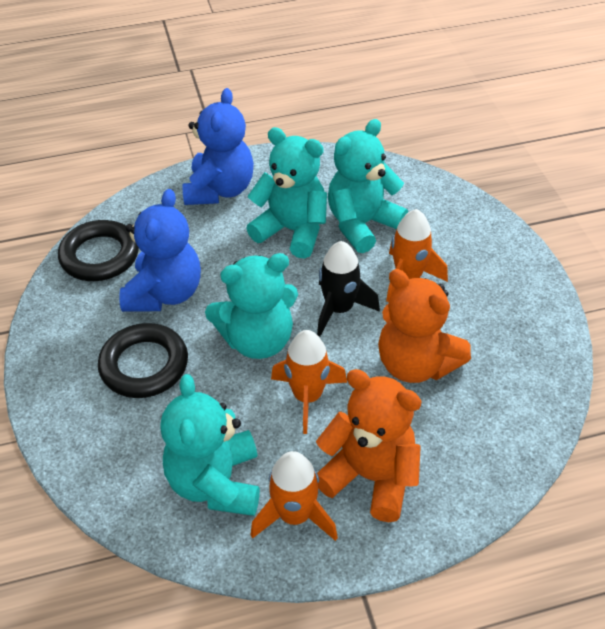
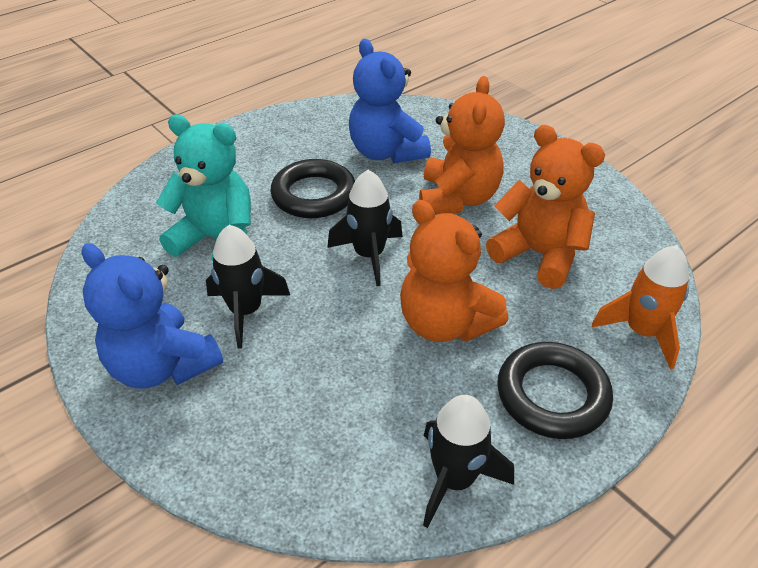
black rocket: [317,241,380,336] = 1 -> [206,225,290,349] [327,170,403,286] [423,395,514,528] = 3
orange rocket: [251,451,338,541] [271,330,347,434] [386,209,448,302] = 3 -> [592,245,689,370] = 1
orange teddy bear: [316,369,421,522] [378,269,471,383] = 2 -> [400,200,508,342] [419,76,505,214] [486,125,605,289] = 3
turquoise teddy bear: [160,374,260,516] [205,253,298,359] [246,127,327,259] [328,119,408,253] = 4 -> [156,114,251,261] = 1

